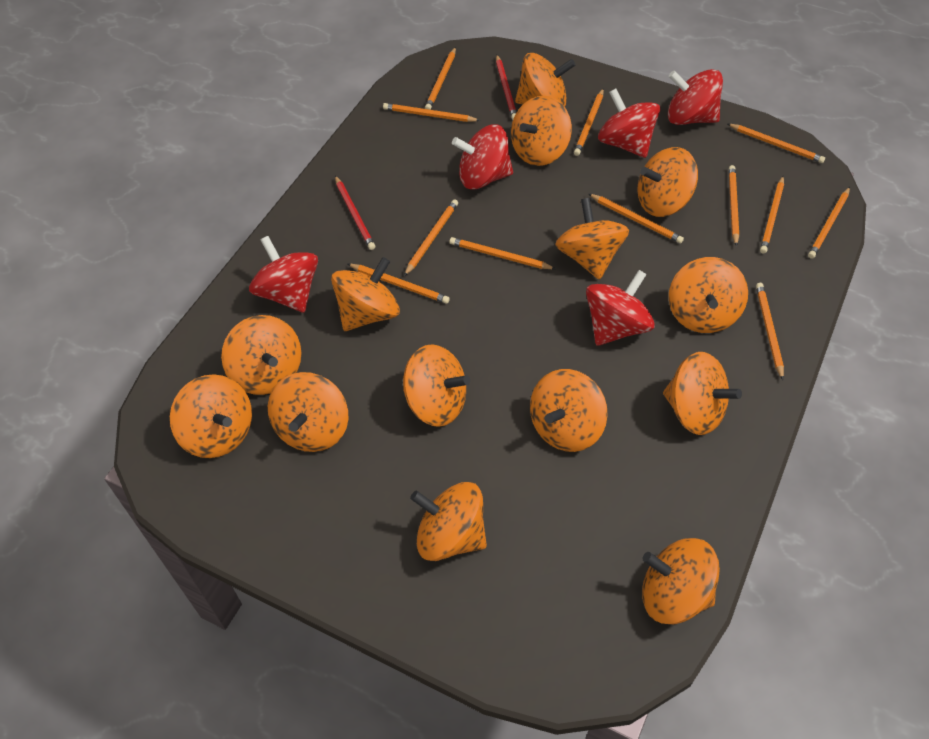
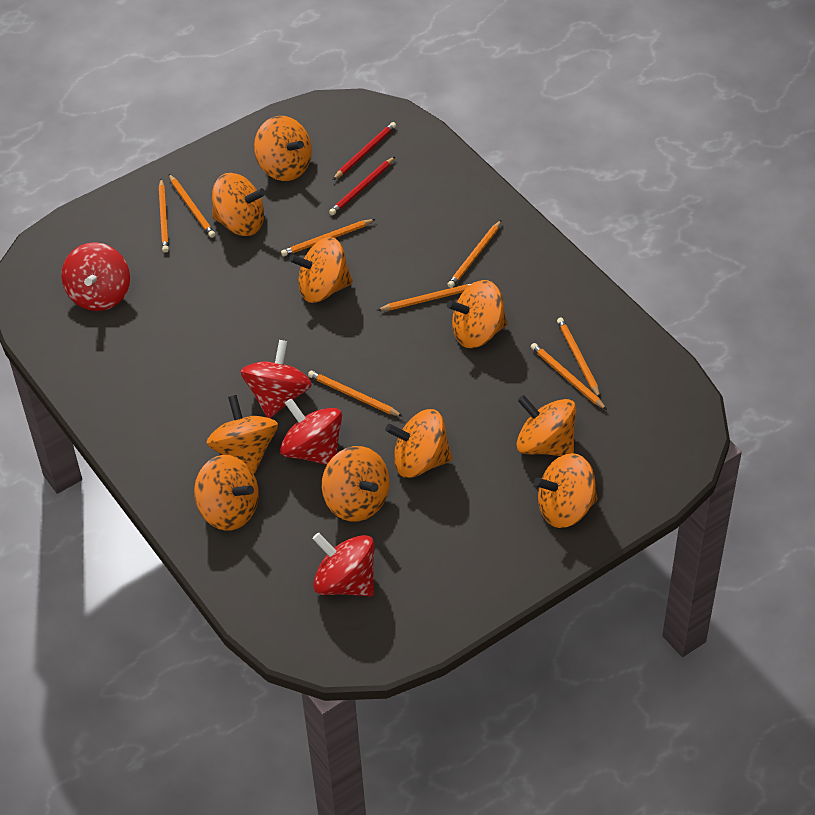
orange pencil: [348,264,450,304] [383,103,480,122] [404,199,458,276] [425,47,456,110] [449,237,556,269] [574,89,604,156] [589,194,684,243] [728,124,825,163] [729,165,739,246] [756,283,784,380] [760,176,784,253] [808,187,850,259] = 12 -> [159,179,169,253] [169,174,215,238] [281,219,375,256] [308,371,402,416] [378,283,473,311] [447,220,502,288] [531,343,607,410] [557,318,600,398] = 8
orange spinning top: [170,374,252,458] [221,315,301,395] [268,372,348,452] [331,257,400,331] [403,344,470,427] [410,482,487,561] [511,96,572,166] [515,53,575,107] [530,369,607,452] [555,198,629,280] [637,147,698,217] [642,538,720,624] [663,352,742,435] [669,257,748,333] = 14 -> [194,455,259,531] [207,395,278,474] [212,173,266,236] [254,116,312,181] [289,237,353,303] [322,446,390,522] [385,409,453,478] [447,280,507,348] [517,395,576,456] [534,453,597,528] = 10
red spinning top: [249,236,318,313] [452,124,513,190] [586,270,655,346] [598,89,660,158] [668,69,723,125] = 5 -> [61,242,130,311] [241,340,312,418] [280,398,342,465] [312,532,374,597] = 4

